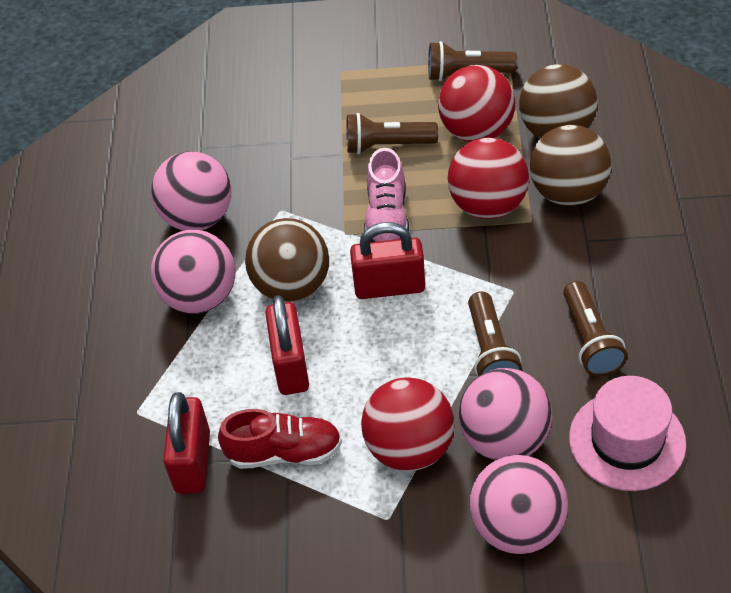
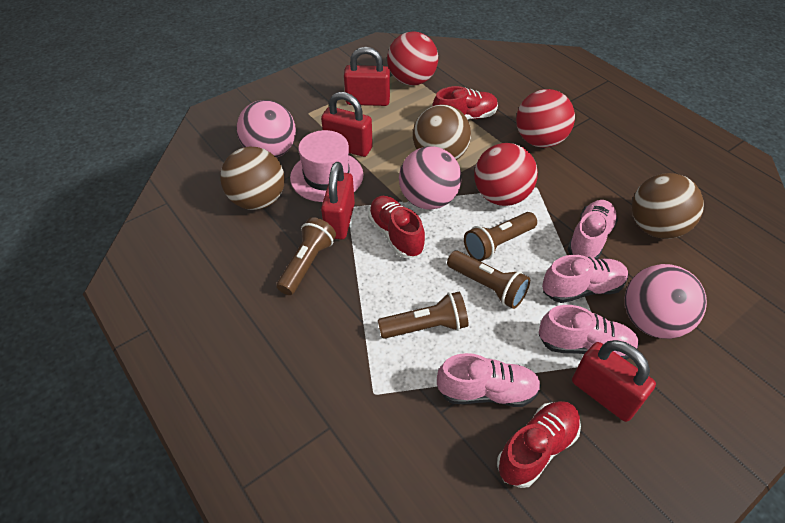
pink ball: [151,151,231,231] [151,230,235,314] [458,368,552,460] [469,455,568,554] = 4 -> [237,100,296,158] [399,146,461,210] [625,264,707,339] = 3
pink shoe: [364,148,409,242] = 1 -> [437,353,541,407] [539,305,639,360] [542,255,628,303] [567,200,618,259] = 4
red padlock: [163,392,210,494] [265,295,309,395] [350,222,425,299] = 3 -> [321,92,373,157] [321,162,355,240] [344,47,390,106] [572,340,656,422] = 4
red shoe: [218,409,342,469] = 1 -> [368,196,425,258] [432,86,498,120] [497,401,581,488] = 3

